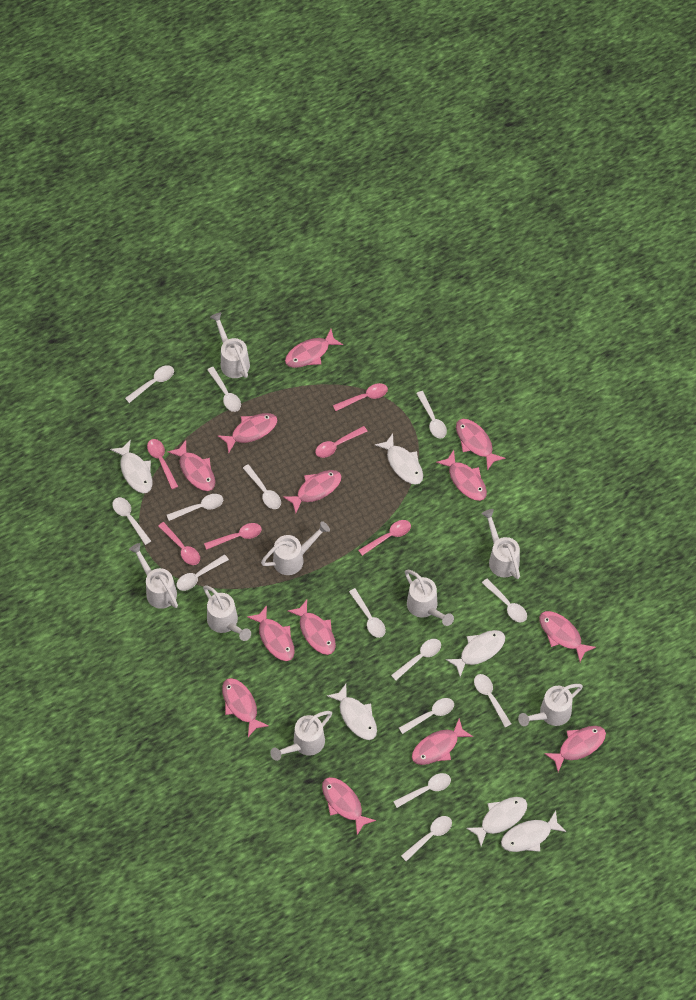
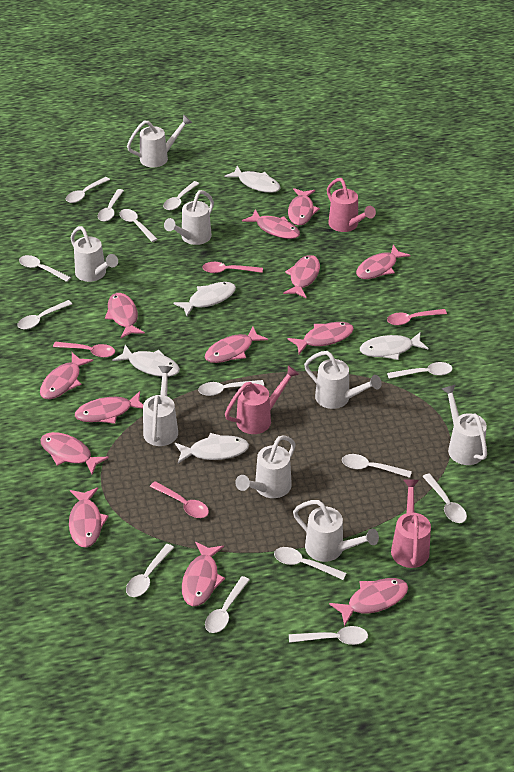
pink spoon: [147,439,178,489] [158,522,200,565] [204,523,262,550] [315,426,368,458] [333,383,388,411] [358,520,411,556] = 6 -> [53,342,115,358] [150,481,209,518] [202,262,263,273] [387,309,447,325] = 4
pink watering can: none = 0 -> [225,365,299,434] [327,178,376,232] [391,480,431,568] = 3
white fish: [110,440,152,494] [327,684,377,740] [375,433,423,485] [446,630,505,677] [466,797,527,846] [501,811,567,852] = 6 -> [112,345,180,377] [174,282,236,316] [175,433,249,463] [225,166,281,193] [360,332,429,360] = 5

